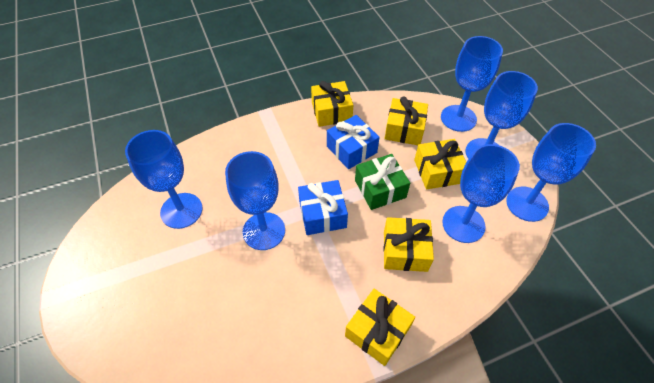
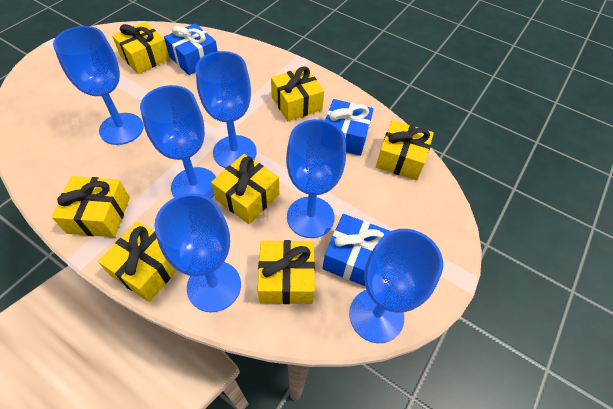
blue gift: [298,180,348,235] [327,115,380,169] = 2 -> [164,23,217,75] [322,214,390,286] [325,99,373,156] = 3
green gift: [355,154,410,210] = 1 -> none = 0
yellow gift: [311,81,353,127] [345,289,415,366] [383,217,434,272] [385,96,428,145] [414,139,466,189] = 5 -> [52,176,130,237] [98,222,177,302] [112,22,170,74] [211,154,279,224] [258,240,315,304] [271,66,324,121] [376,120,434,181] = 7

